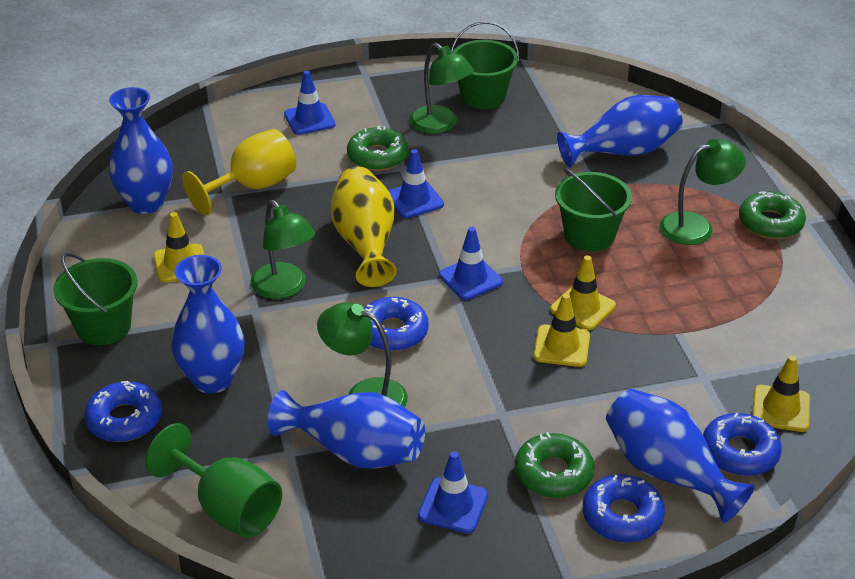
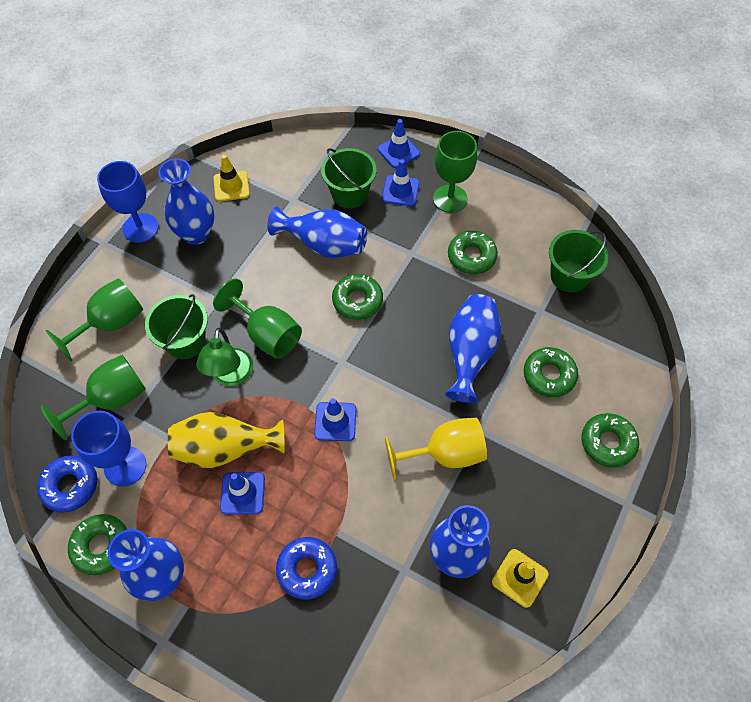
blue donut: [84,381,162,442] [364,297,429,351] [583,474,665,543] [703,413,782,476] = 4 -> [37,455,97,513] [276,537,337,600] = 2
blue goblet: none = 0 -> [71,411,146,487] [97,161,159,243] = 2
green donut: [347,126,409,171] [515,432,594,498] [739,191,806,239] = 3 -> [68,514,127,575] [332,274,383,320] [448,231,498,274] [524,347,578,397] [582,413,639,468] = 5
green goblet: [145,423,282,538] = 1 -> [41,355,146,440] [45,278,143,361] [213,279,302,359] [433,131,477,213] = 4
green lamp: [250,200,315,299] [317,302,408,407] [409,43,474,134] [659,139,746,245] = 4 -> [196,328,253,386] = 1
yellow traffic cone: [153,212,204,283] [534,293,590,367] [550,255,616,330] [752,355,810,432] = 4 -> [213,155,250,202] [492,549,549,608] = 2

